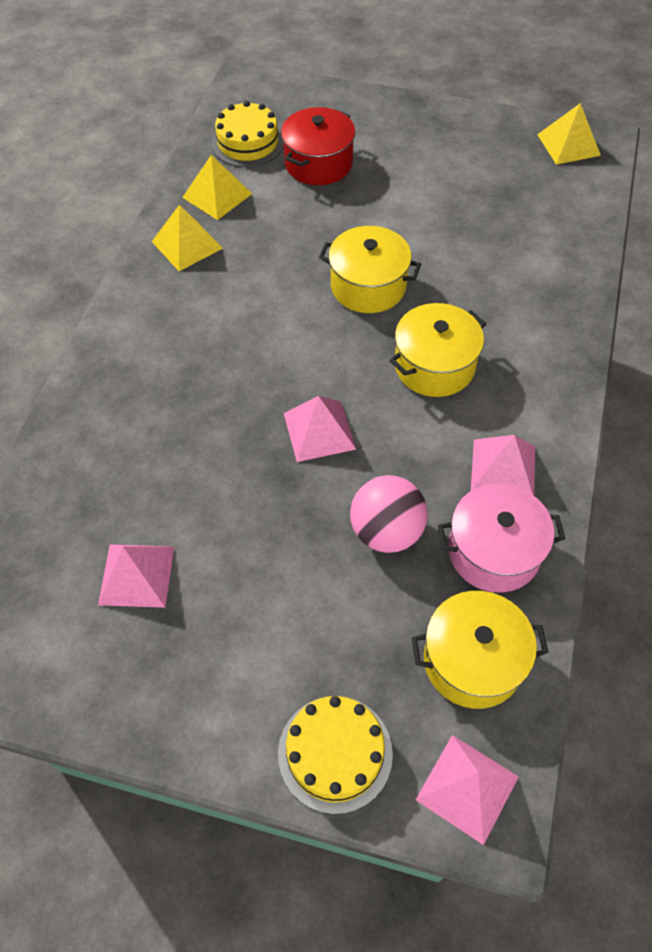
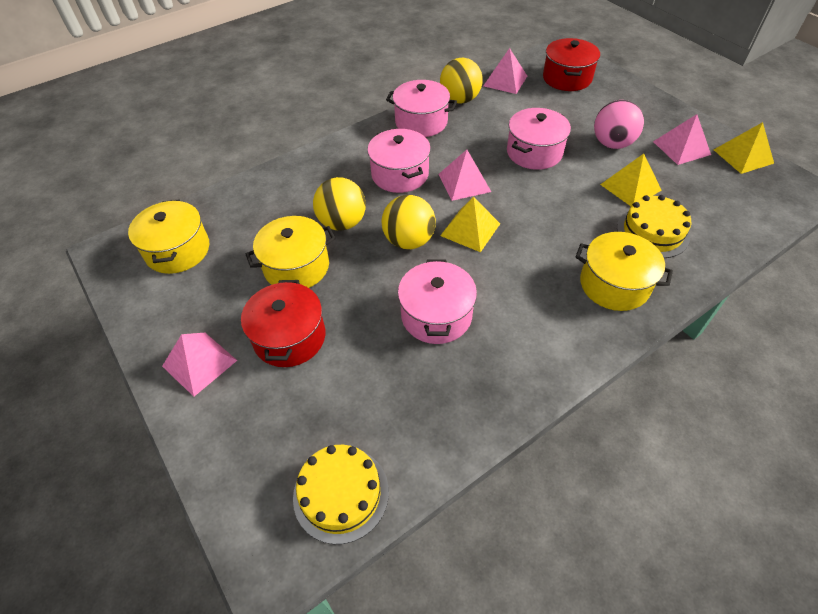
pink pot: [438,484,565,592] = 1 -> [367,129,431,193] [386,80,457,137] [398,259,477,344] [507,108,571,170] = 4
red pot: [281,107,355,185] = 1 -> [241,280,325,367] [543,38,600,91] = 2
yellow ball: none = 0 -> [313,177,366,231] [382,195,436,249] [440,58,483,104] = 3

